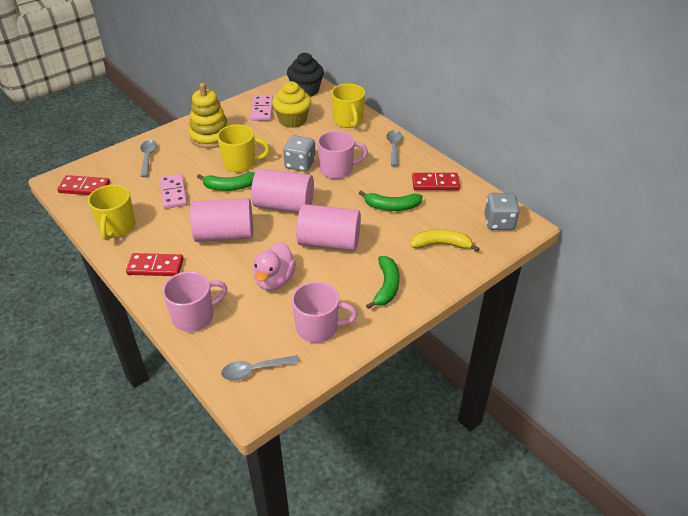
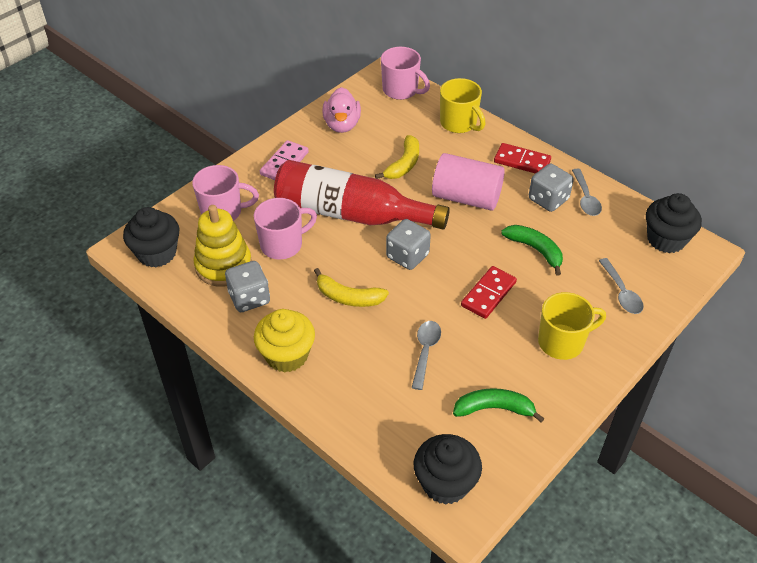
black cupcake: [287,53,324,97] = 1 -> [123,207,180,267] [414,434,482,505] [646,193,702,253] = 3
green banana: [197,172,255,191] [359,191,423,211] [366,256,400,309] = 3 -> [453,388,545,423] [501,225,563,275] = 2
grey dice: [283,135,316,172] [484,193,520,230] = 2 -> [225,261,270,312] [386,219,431,270] [529,164,574,212] = 3
pink cylinder: [190,198,253,242] [251,169,314,213] [296,204,361,251] = 3 -> [432,153,505,211] = 1
pink domino: [160,174,187,209] [251,95,273,121] = 2 -> [260,140,309,180] = 1
red bottle: none = 0 -> [274,160,450,229] = 1
red domino: [57,175,110,195] [126,253,184,276] [412,173,460,190] = 3 -> [461,266,517,319] [494,143,551,174] = 2
yellow banana: [410,229,479,252] = 1 -> [314,268,389,307] [375,135,419,179] = 2
yellow mug: [88,185,136,240] [217,124,270,172] [331,84,365,128] = 3 -> [440,78,486,133] [538,292,606,360] = 2

